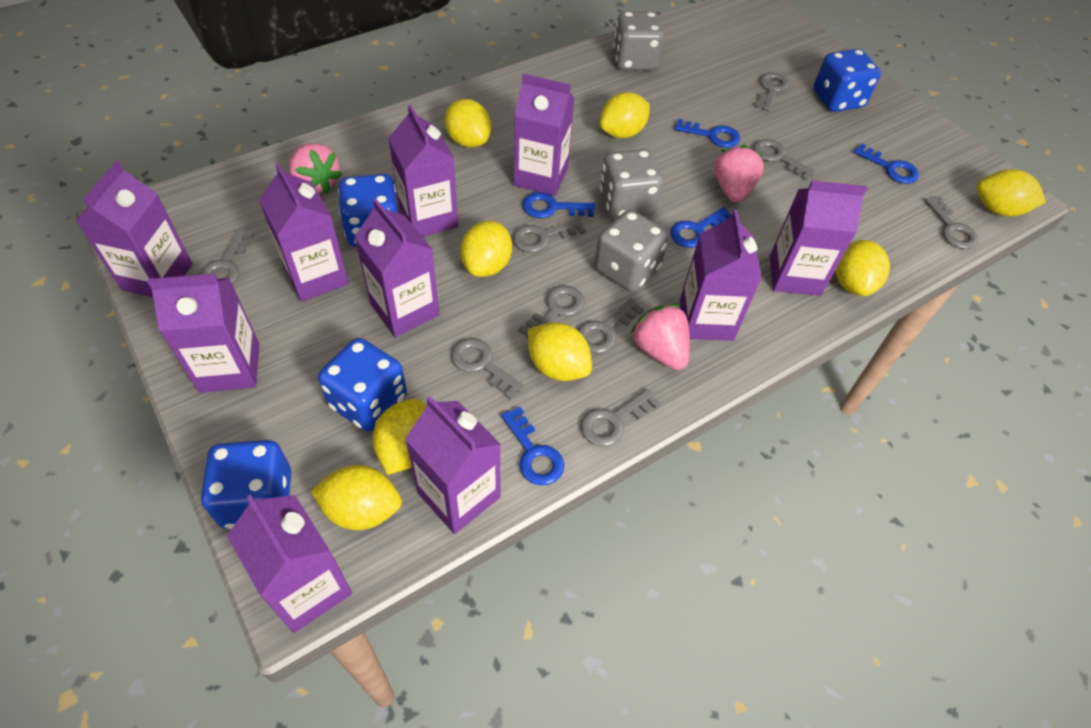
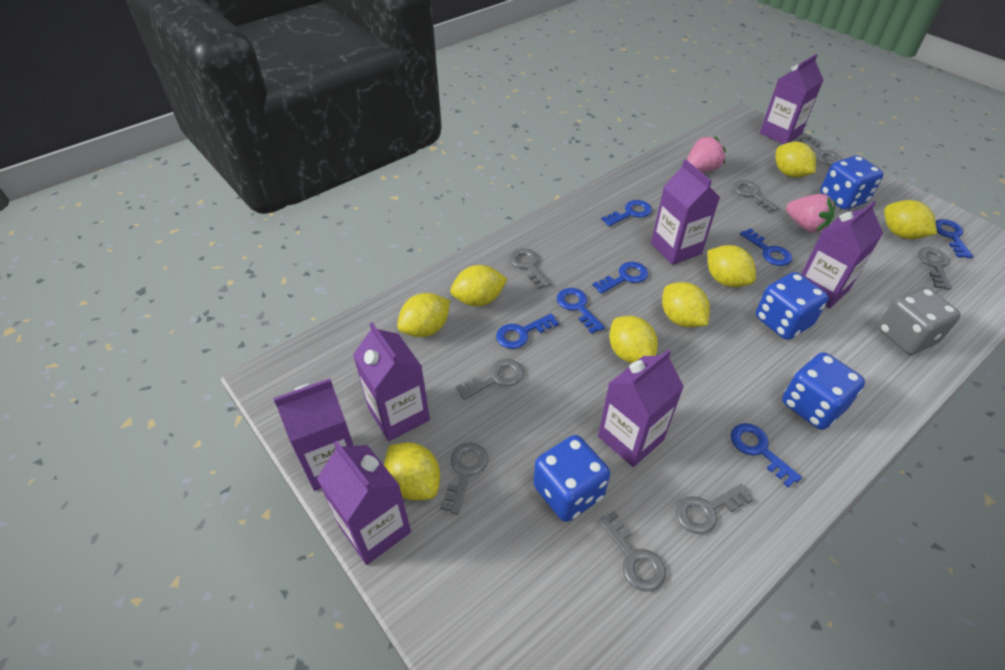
blue key: [501,407,564,485] [522,192,595,218] [670,207,732,248] [674,119,740,148] [853,143,919,184] = 5 -> [496,313,559,349] [557,288,605,334] [593,262,648,294] [601,200,652,226] [731,423,802,487] [740,228,792,266] [936,219,973,258] = 7
grey dice: [594,210,669,292] [600,149,663,219] [613,11,664,70] = 3 -> [878,287,961,355] = 1
grey key: [199,230,255,284] [451,338,525,399] [513,219,586,253] [518,285,585,339] [578,298,644,354] [581,389,661,446] [753,139,816,180] [755,72,789,111] [925,196,978,249] = 9 -> [440,443,488,515] [456,359,524,400] [509,248,551,290] [598,511,666,592] [676,484,753,534] [733,180,779,213] [799,136,841,165] [918,247,952,290] = 8
pink strawberry: [289,143,343,194] [631,304,690,370] [715,145,764,202] = 3 -> [687,136,726,172] [786,194,835,233] = 2
purple carton: [76,161,192,297] [147,274,259,393] [227,494,352,633] [259,163,349,302] [355,199,439,337] [388,105,458,237] [405,396,501,534] [514,74,575,196] [680,210,762,341] [770,181,867,296] = 10 -> [273,378,354,491] [317,441,411,565] [353,322,430,441] [598,349,684,467] [651,159,720,265] [760,54,823,144] [801,201,883,308] = 7

